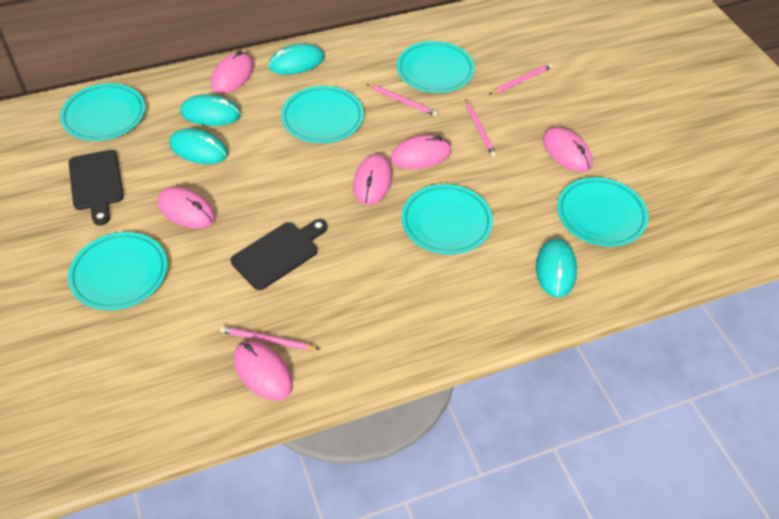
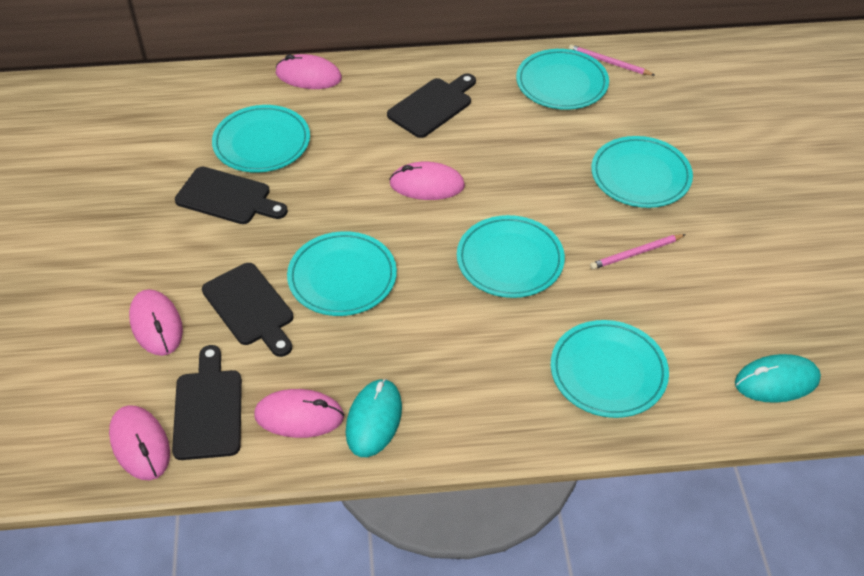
black cutting board: [68,150,124,226] [231,219,328,290] = 2 -> [172,345,242,460] [175,167,288,224] [202,263,293,357] [387,73,476,138] = 4
pink mouse: [157,187,215,229] [211,50,254,93] [234,341,293,401] [353,154,392,205] [390,135,451,169] [542,127,593,172] = 6 -> [109,405,170,480] [129,289,183,356] [254,389,344,438] [276,54,342,89] [389,162,465,200] = 5
pink pencil: [220,326,320,350] [367,84,438,116] [465,99,496,157] [490,64,552,94] = 4 -> [569,45,655,76] [590,234,686,270] = 2
turquoise mouse: [170,128,228,164] [180,94,241,126] [268,43,324,75] [536,239,577,298] = 4 -> [346,378,402,457] [735,354,821,403] = 2

